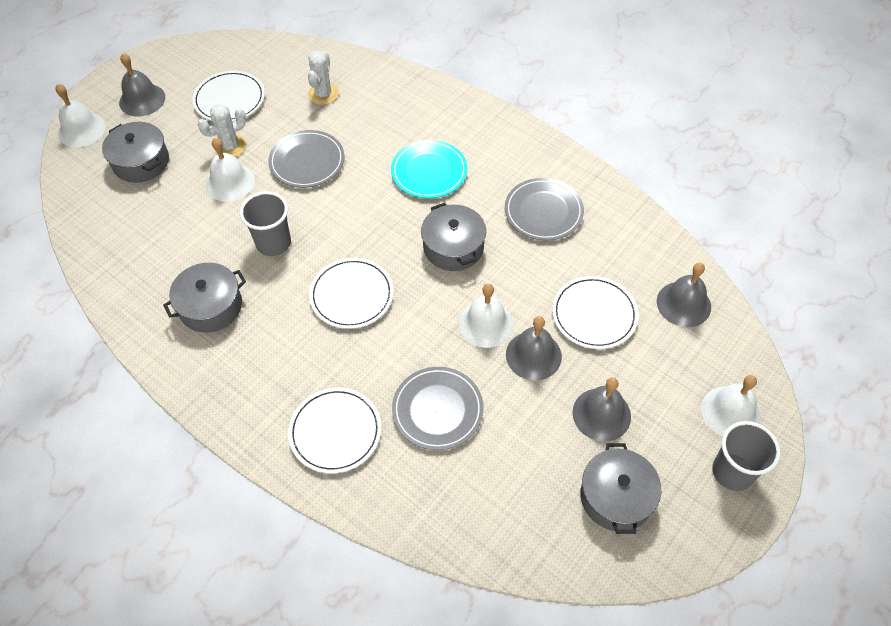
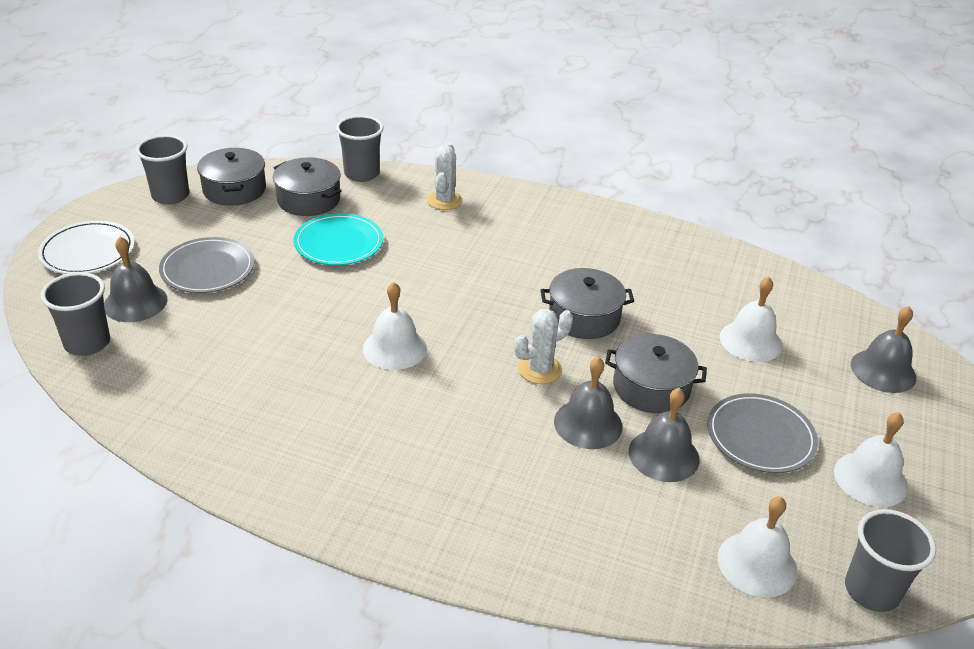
grey cup: [240,191,291,256] [712,421,781,491] = 2 -> [41,272,110,356] [136,135,189,205] [336,115,384,182] [845,509,936,612] = 4
grey plate: [268,130,345,188] [392,367,484,450] [505,178,584,241] = 3 -> [159,237,255,293] [707,393,818,473] = 2
white plate: [192,71,265,122] [288,388,381,474] [309,258,394,329] [552,276,639,349] = 4 -> [38,221,135,274] = 1

